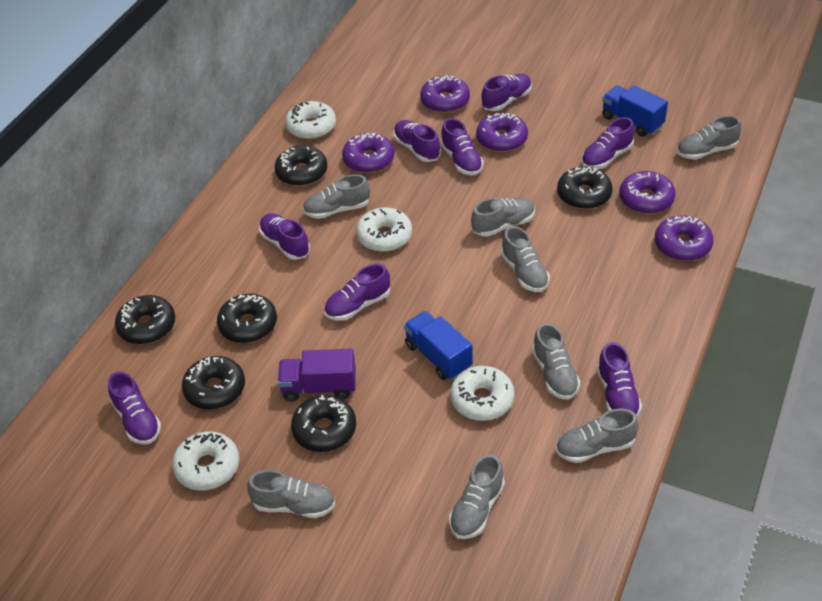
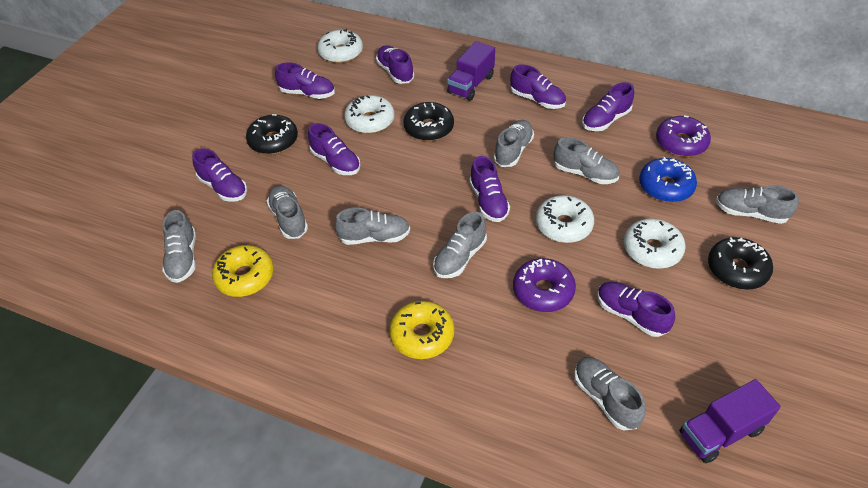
black donut: [115,295,175,344] [182,356,245,410] [217,294,277,343] [275,145,327,186] [291,395,356,452] [557,167,612,209] = 6 -> [246,114,298,154] [403,102,454,141] [708,237,773,290] = 3
blue donut: none = 0 -> [639,157,697,202] = 1
blue truck: [404,311,473,380] [602,85,668,137] = 2 -> none = 0
purple donut: [342,133,394,173] [420,75,470,113] [476,113,528,152] [619,171,676,214] [655,215,714,261] = 5 -> [513,258,576,312] [656,116,711,157] = 2
purple truck: [278,349,356,402] = 1 -> [447,41,495,101] [679,379,781,463] = 2
yellow donut: none = 0 -> [212,245,274,297] [390,301,454,359] = 2

